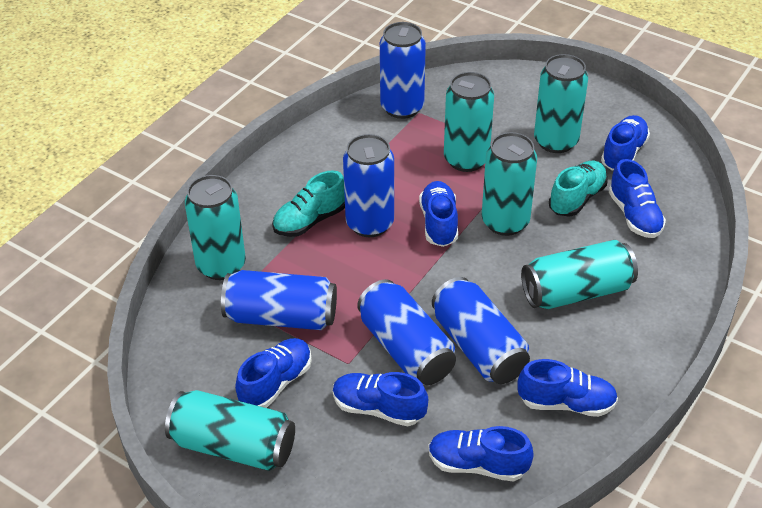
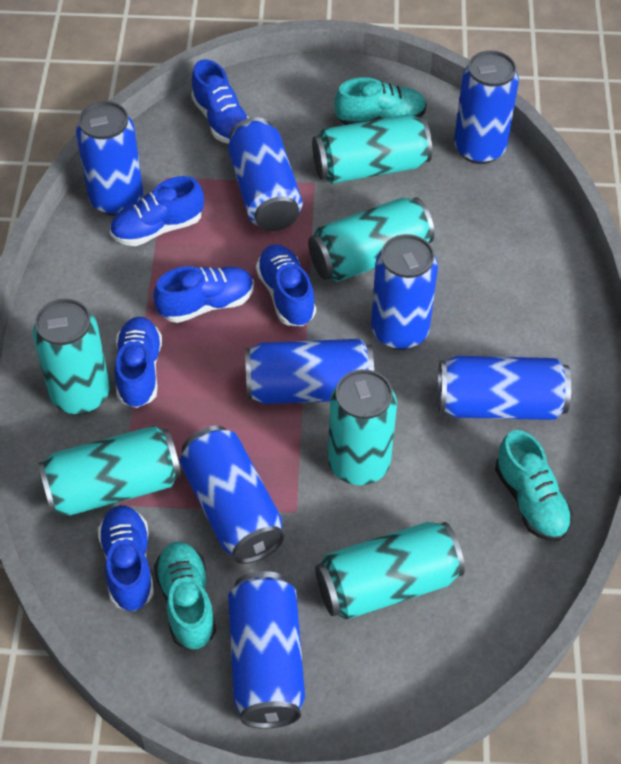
blue can: [221,270,337,330] [343,134,394,237] [357,279,456,385] [380,22,426,119] [432,277,530,384] = 5 -> [76,101,143,216] [180,426,285,564] [228,117,302,231] [228,571,305,728] [245,339,374,404] [371,234,438,350] [437,356,571,420] [454,50,519,164] = 8
blue shoe: [235,338,312,408] [333,372,428,426] [419,181,458,247] [428,426,534,482] [518,359,618,417] [601,115,650,171] [609,159,666,238] = 7 -> [98,505,154,611] [110,176,204,246] [115,317,162,408] [153,266,254,323] [191,59,249,144] [256,244,316,326] = 6
turquoise shoe: [272,170,345,237] [549,161,608,217] = 2 -> [154,542,216,649] [334,77,427,125] [495,430,573,541] = 3

